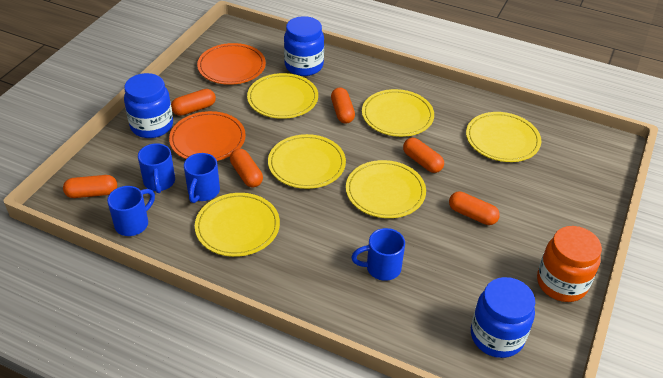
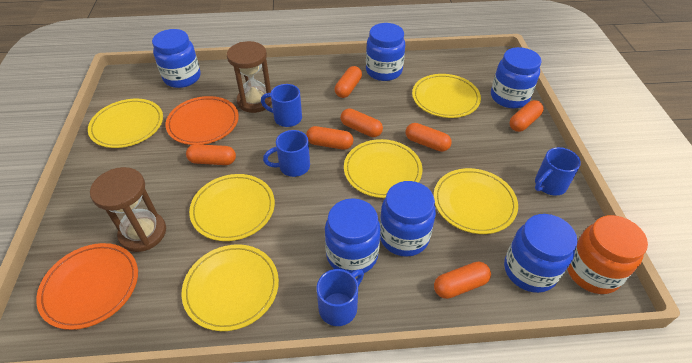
blue jar: [124,73,173,138] [284,16,324,76] [471,277,535,358] = 3 -> [152,29,201,88] [325,198,381,273] [366,23,405,81] [380,181,436,257] [491,47,542,108] [504,214,578,293] = 6
brown hourglass: none = 0 -> [90,167,166,252] [227,41,272,113] = 2
orange capsule: [63,175,117,198] [171,89,216,116] [230,149,263,187] [331,88,355,124] [403,138,444,173] [449,191,500,225] = 6 -> [186,144,236,165] [306,126,353,150] [335,66,362,98] [341,108,383,137] [406,123,452,152] [434,262,491,299] [509,100,544,132] = 7

